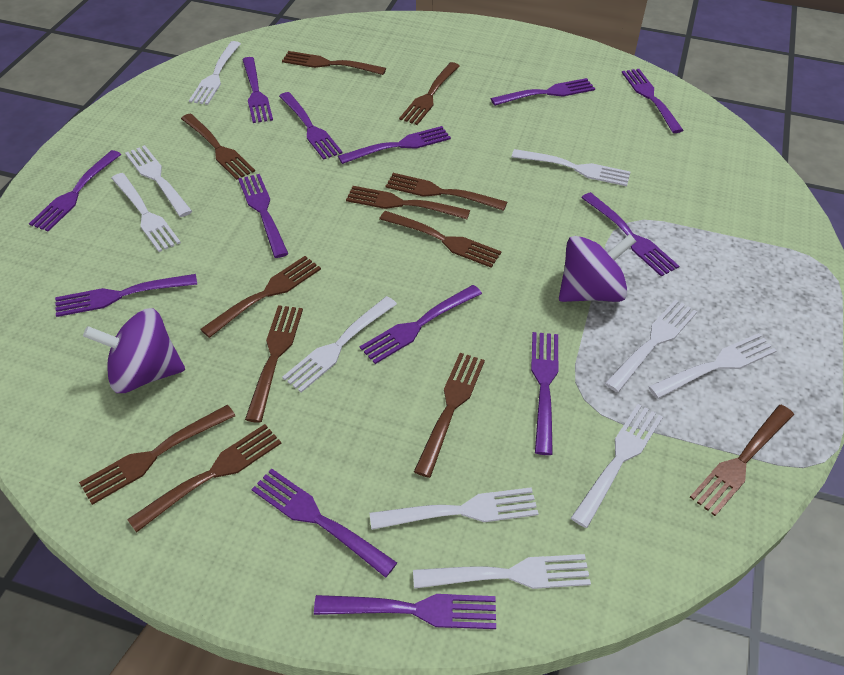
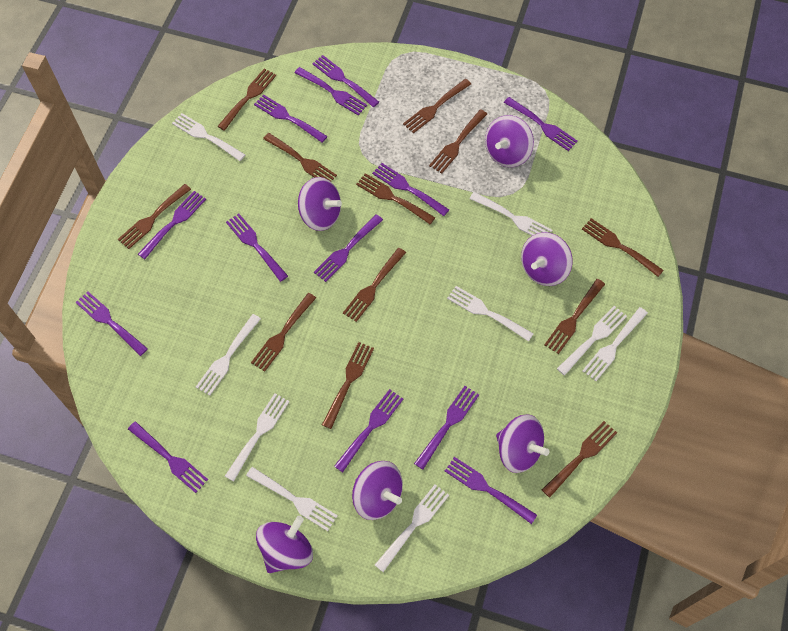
purple spinning top: [83,308,185,393] [559,234,637,302] = 2 -> [256,516,313,573] [298,177,342,231] [352,461,403,520] [485,115,534,167] [496,414,549,473] [521,232,572,286] = 6
white fork: [111,173,181,252] [125,145,192,217] [189,41,241,105] [282,296,397,393] [370,487,538,530] [413,554,591,589] [512,149,630,186] [571,404,663,528] [605,299,697,392] [648,333,776,399] = 10 -> [172,113,245,161] [196,314,261,396] [225,393,290,481] [246,467,338,531] [375,484,449,572] [447,286,534,342] [469,192,553,236] [557,306,627,375] [582,307,648,381] = 9

